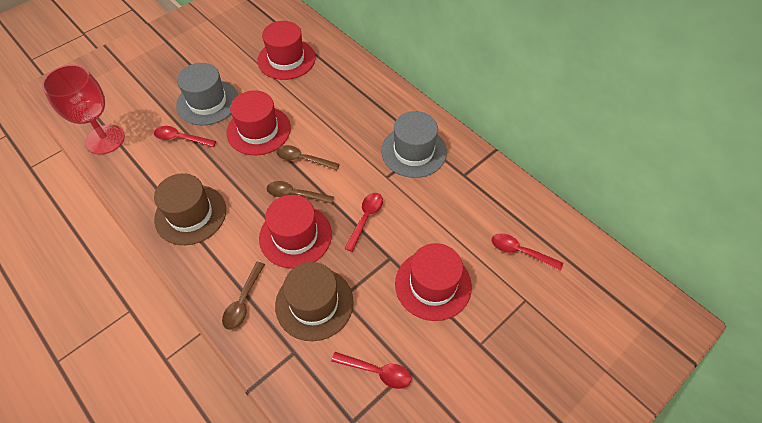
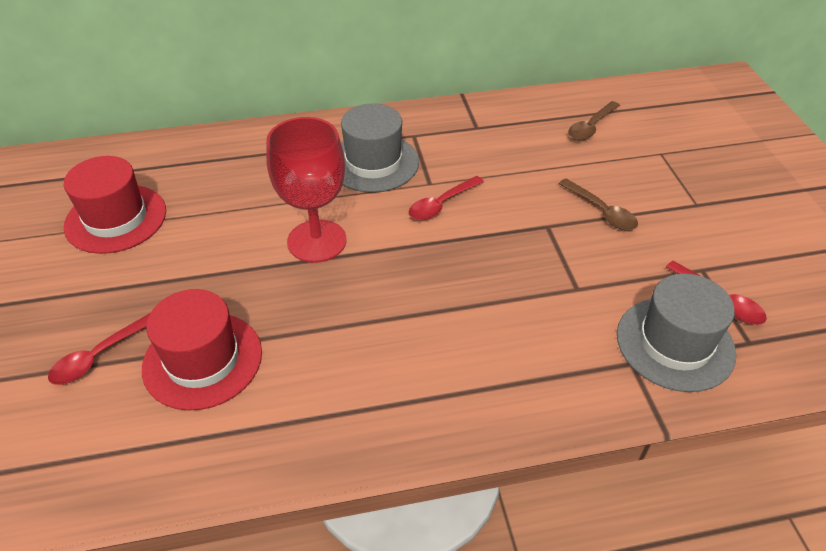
brown hat: [154,173,226,245] [275,262,354,341] = 2 -> none = 0
brown spoon: [222,262,265,330] [267,181,334,204] [276,145,340,170] = 3 -> [559,179,638,230] [568,101,620,141] = 2
red hat: [227,90,291,155] [257,21,316,80] [259,195,332,268] [395,243,472,321] = 4 -> [64,156,166,254] [142,289,262,411] = 2
red spoon: [154,126,216,147] [331,352,412,389] [344,193,383,252] [492,233,563,270] = 4 -> [48,313,150,385] [409,176,484,220] [666,261,767,325] = 3

